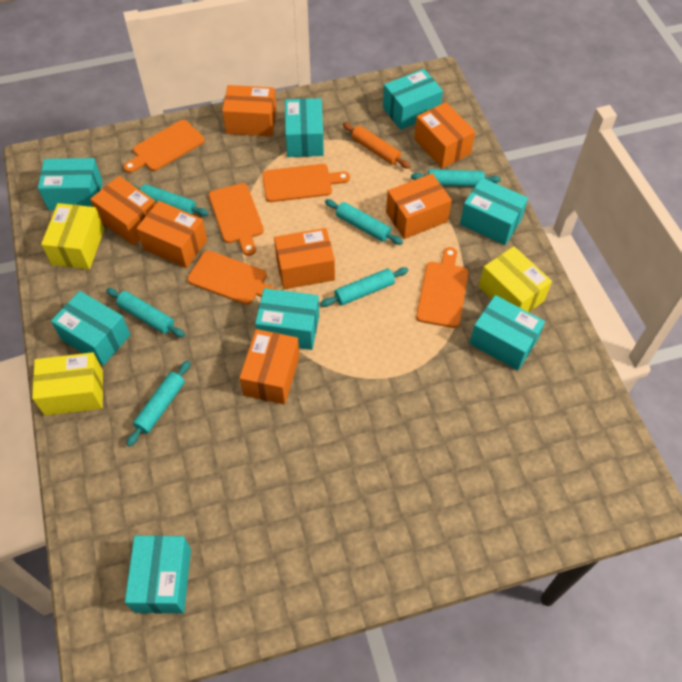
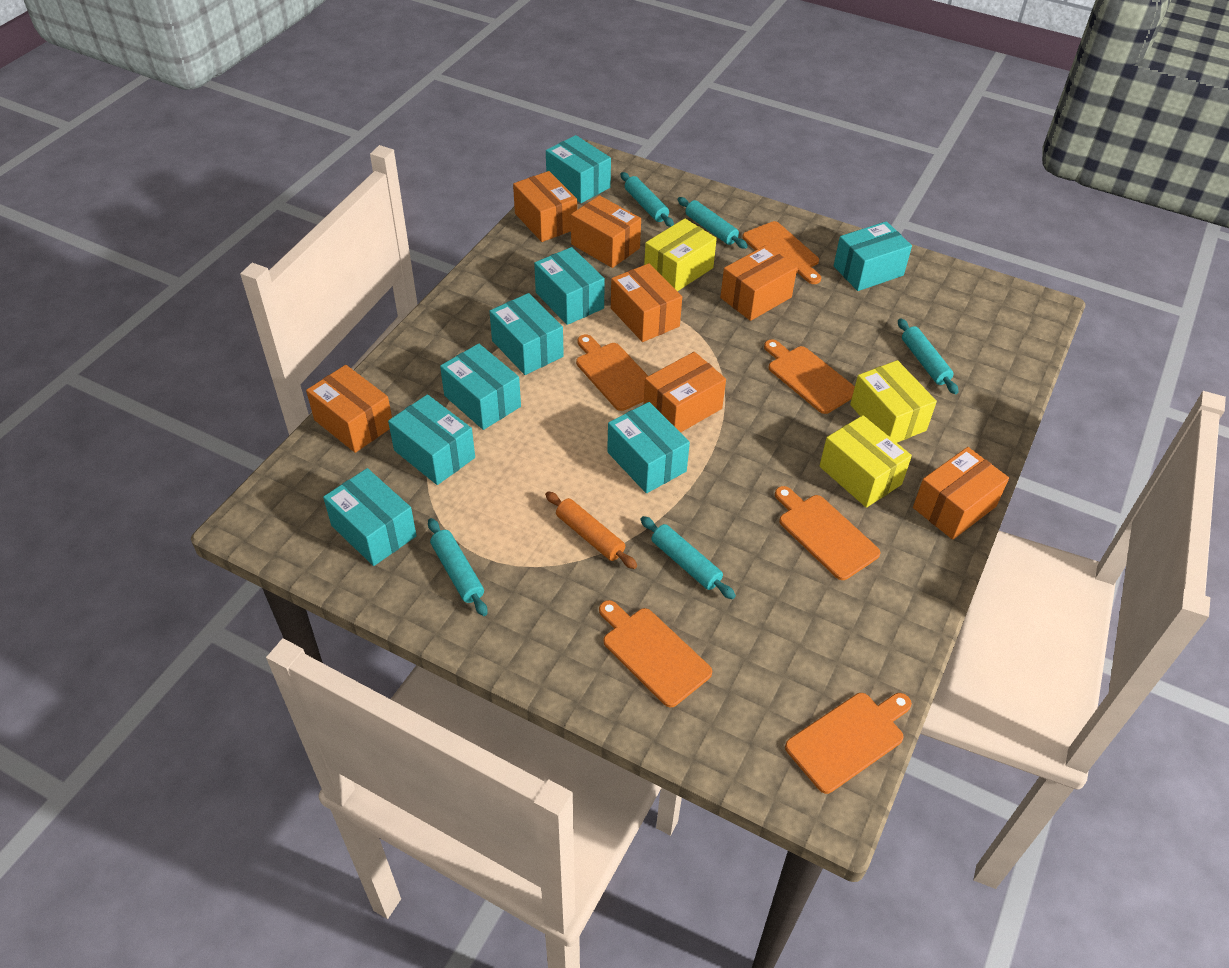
orange cutting board: [123,120,204,173] [187,250,279,305] [209,183,264,256] [262,164,350,202] [416,247,468,328] = 5 -> [576,334,648,411] [599,600,712,707] [742,221,821,284] [764,339,855,414] [775,486,881,580] [785,693,912,794] = 6
turquoise rolling pin: [106,288,185,337] [126,361,190,447] [132,184,209,216] [320,267,408,307] [325,199,403,245] [411,169,501,187] = 6 -> [428,518,488,616] [621,172,674,227] [640,516,736,599] [678,197,748,249] [898,318,959,394] = 5

